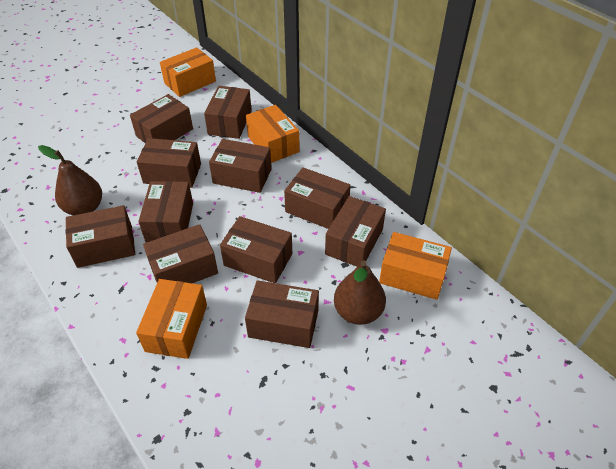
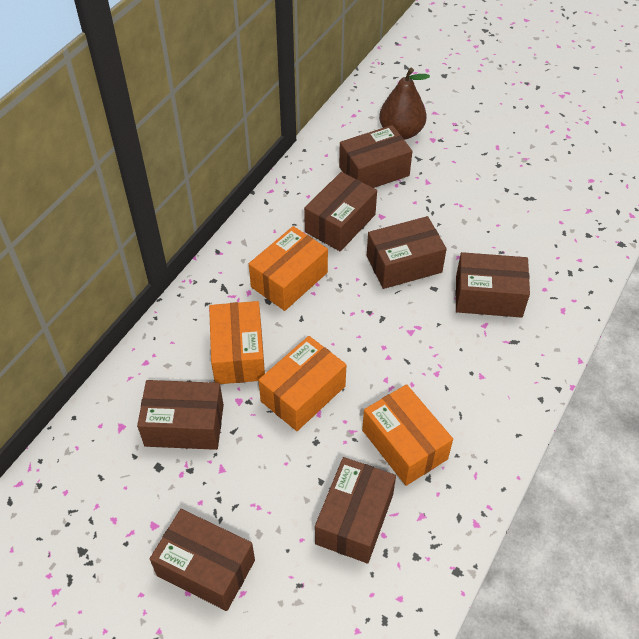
brown box: [66,205,135,268] [130,94,193,143] [137,138,201,188] [138,181,193,243] [143,224,218,283] [204,86,252,139] [209,139,272,193] [220,216,292,283] [245,280,319,348] [284,167,351,229] [325,196,386,267] = 11 -> [137,380,224,450] [150,509,255,611] [304,172,377,251] [315,457,396,563] [339,125,412,188] [367,216,447,289] [456,252,530,318] = 7
brown pear: [38,145,102,215] [334,261,386,325] = 2 -> [379,68,430,140] = 1

